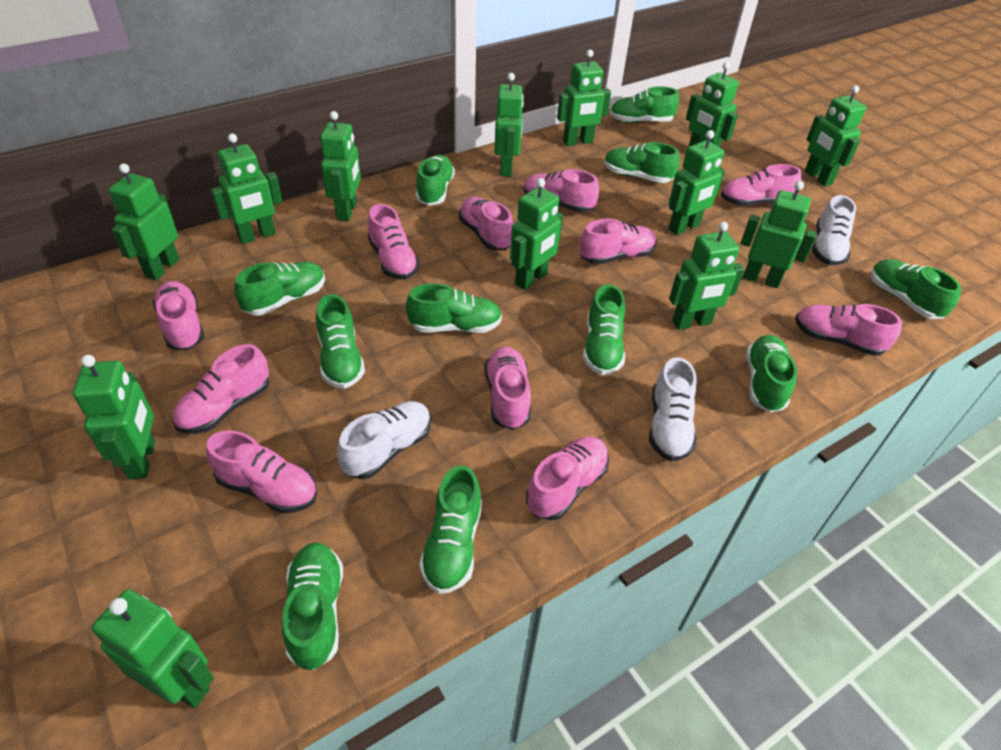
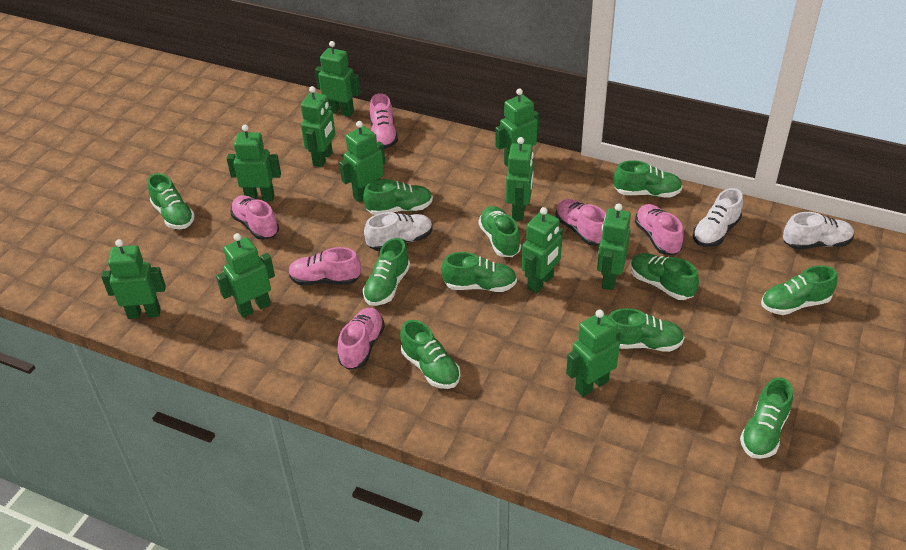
green robot: [73,355,155,479] [91,589,214,708] [109,163,179,280] [211,134,283,244] [320,111,361,221] [494,73,524,177] [510,178,563,290] [557,50,611,146] [668,130,725,235] [669,222,744,330] [686,62,739,147] [740,181,817,288] [804,85,866,186] = 13 -> [101,239,166,319] [216,233,275,318] [227,125,281,201] [301,86,336,167] [315,41,361,117] [339,121,385,203] [496,88,539,167] [506,137,534,221] [522,207,563,294] [566,309,621,397] [597,203,631,290] = 11
pink shoe: [153,281,204,350] [172,344,270,434] [206,431,317,513] [368,204,419,279] [459,197,514,250] [484,347,531,430] [524,169,599,213] [526,437,609,520] [579,219,657,264] [721,164,802,206] [795,304,902,356] = 11 -> [230,195,279,240] [288,247,361,285] [338,308,385,370] [370,93,398,149] [556,199,606,246] [635,204,684,255] = 6

